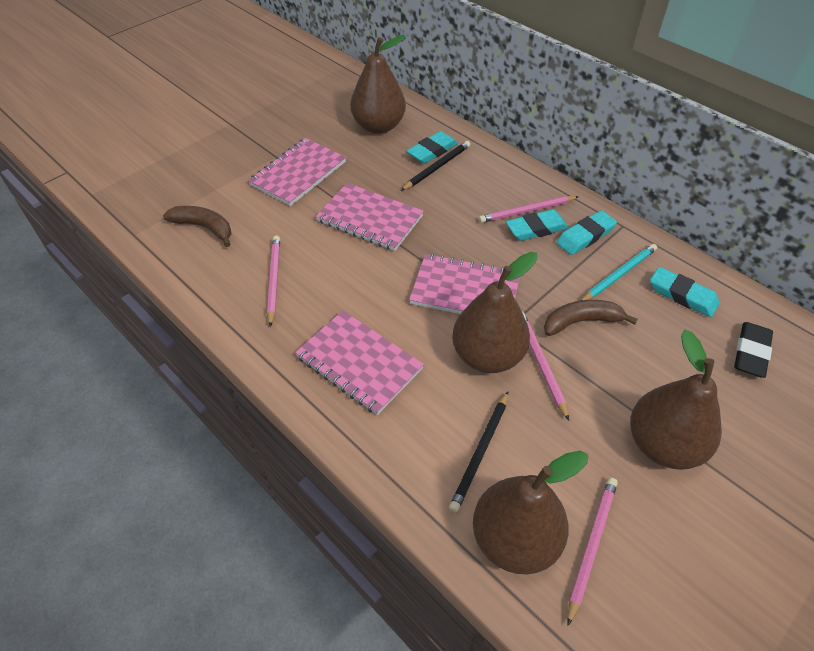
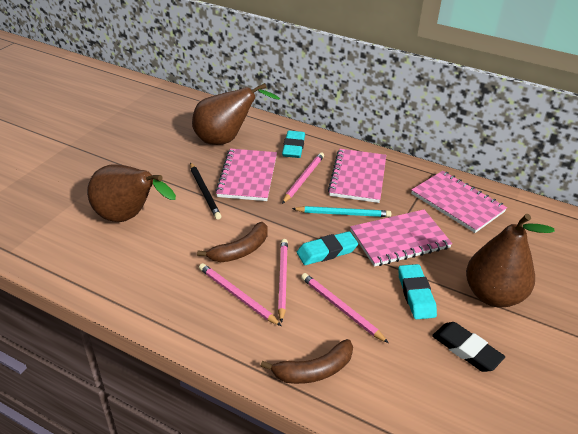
black pencil: [401,141,470,191] [449,392,508,513] = 2 -> [190,162,221,220] = 1
brown pear: [350,35,406,134] [452,252,537,373] [473,451,588,574] [630,330,722,470] = 4 -> [87,164,176,222] [192,83,280,145] [466,214,555,308] = 3
turquoise eraser: [407,131,458,164] [506,209,569,241] [556,210,617,255] [650,267,720,317] = 4 -> [282,130,305,158] [297,231,358,265] [398,264,437,319] = 3

